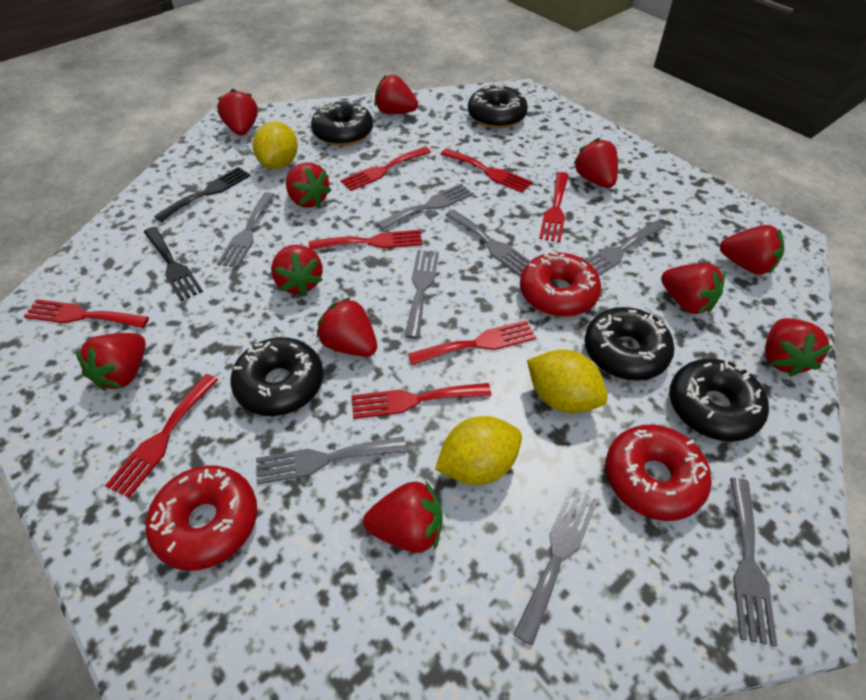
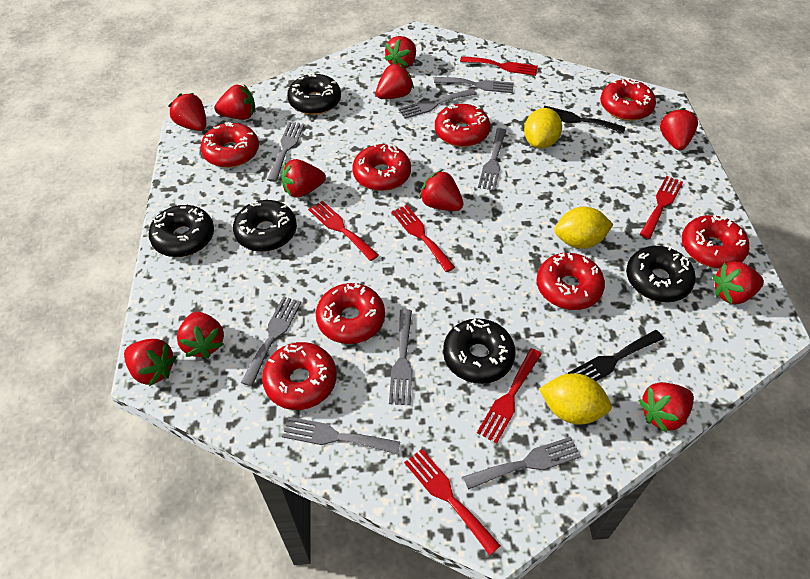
red donut: [145,466,257,571] [520,252,601,317] [606,424,712,521] = 3 -> [201,122,259,168] [262,342,337,410] [316,283,385,344] [352,143,411,191] [435,104,490,147] [537,253,605,310] [600,78,656,121] [682,215,749,269] = 8
red fork: [23,299,149,328] [105,374,218,498] [309,230,422,250] [340,147,431,191] [351,383,491,419] [408,320,536,365] [440,149,532,193] [539,172,569,242] = 8 -> [308,201,379,261] [392,205,455,272] [404,449,501,555] [460,56,538,76] [477,348,542,444] [640,176,683,239] = 6

